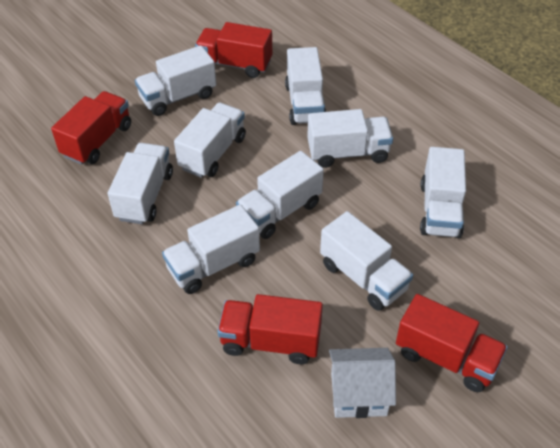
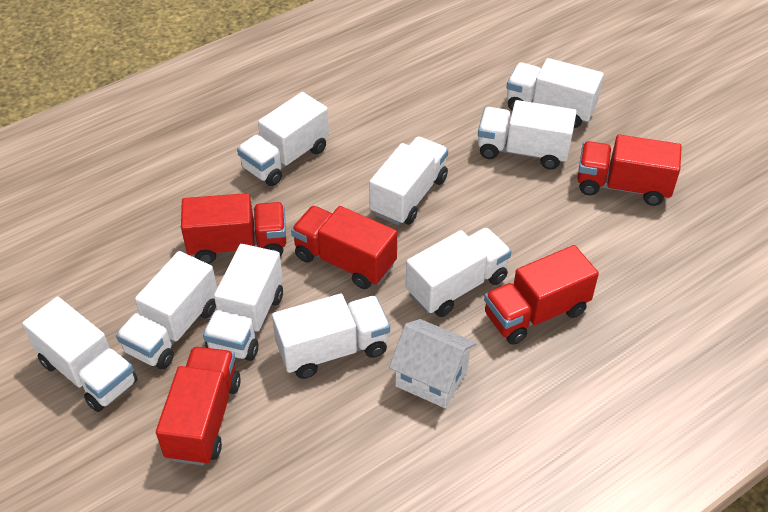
red truck: [51,91,131,165] [195,22,272,78] [218,294,323,364] [396,294,508,392] = 4 -> [156,347,241,465] [181,193,286,264] [291,206,397,289] [484,245,599,345] [577,135,682,206] = 5

